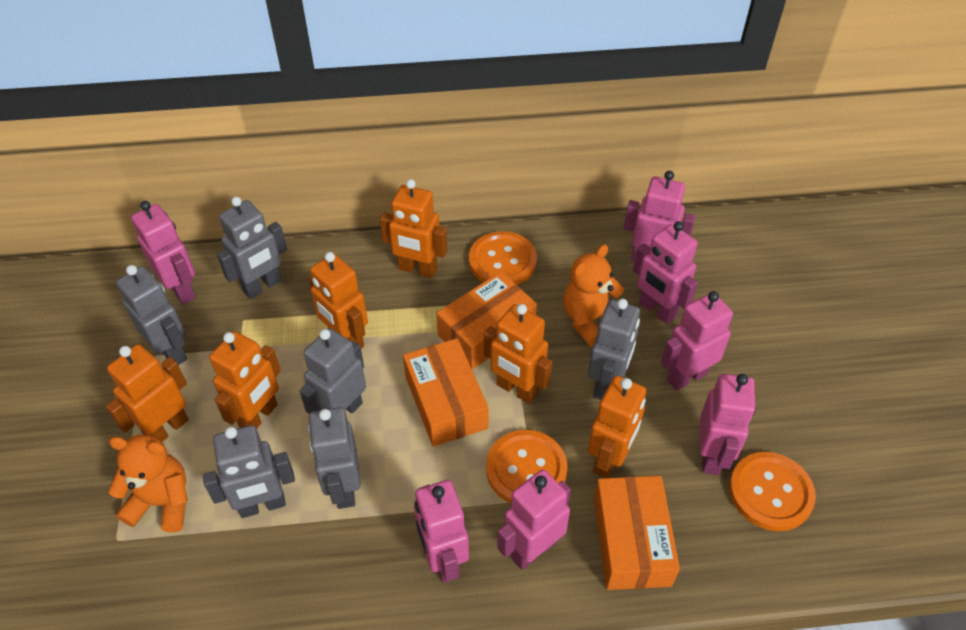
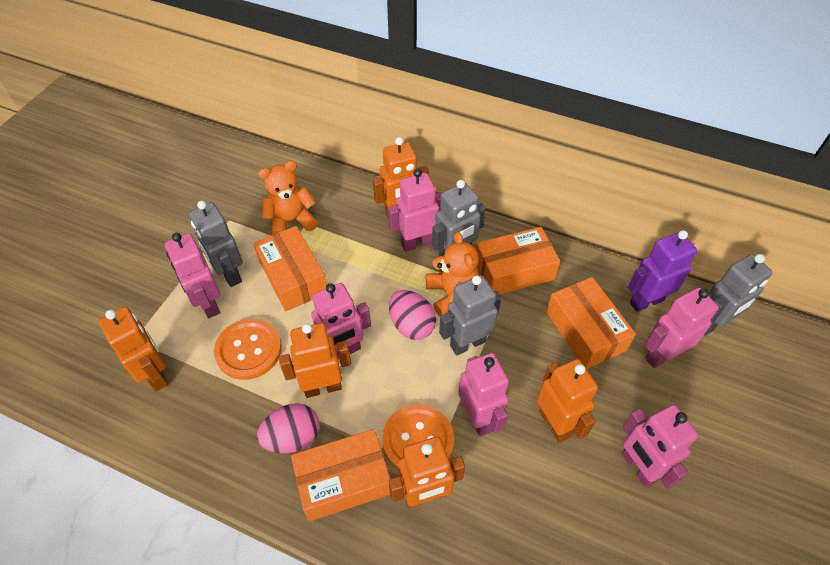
grey robot: [116,265,187,365] [203,425,295,518] [217,197,287,299] [300,328,366,414] [308,407,361,509] [588,299,640,400] = 6 -> [189,201,243,287] [432,180,486,256] [439,275,502,355] [704,254,773,336] = 4
orange box: [403,338,489,447] [437,272,537,369] [594,476,680,590] = 3 -> [254,226,327,311] [291,429,390,521] [476,227,560,294] [546,277,636,369] = 4
orange button: [469,231,537,285] [486,430,568,503] [729,452,816,531] = 3 -> [214,319,282,380] [382,404,454,470] = 2
orange robot: [106,344,189,442] [209,331,281,429] [309,252,368,349] [380,179,447,278] [484,304,552,404] [588,376,646,478] = 6 -> [99,307,168,392] [279,323,351,398] [373,137,429,218] [389,437,465,508] [537,359,598,443] = 5
pink egg: none = 0 -> [257,403,320,453] [389,290,436,340] = 2
pink robot: [131,201,196,304] [414,480,469,583] [497,469,571,570] [624,171,696,262] [633,221,698,324] [661,291,733,391] [700,374,756,475] = 7 -> [165,233,220,318] [311,283,371,360] [388,169,442,252] [458,353,509,437] [622,405,699,489] [645,288,719,368] = 6
purple robot: none = 0 -> [628,230,697,312] = 1

